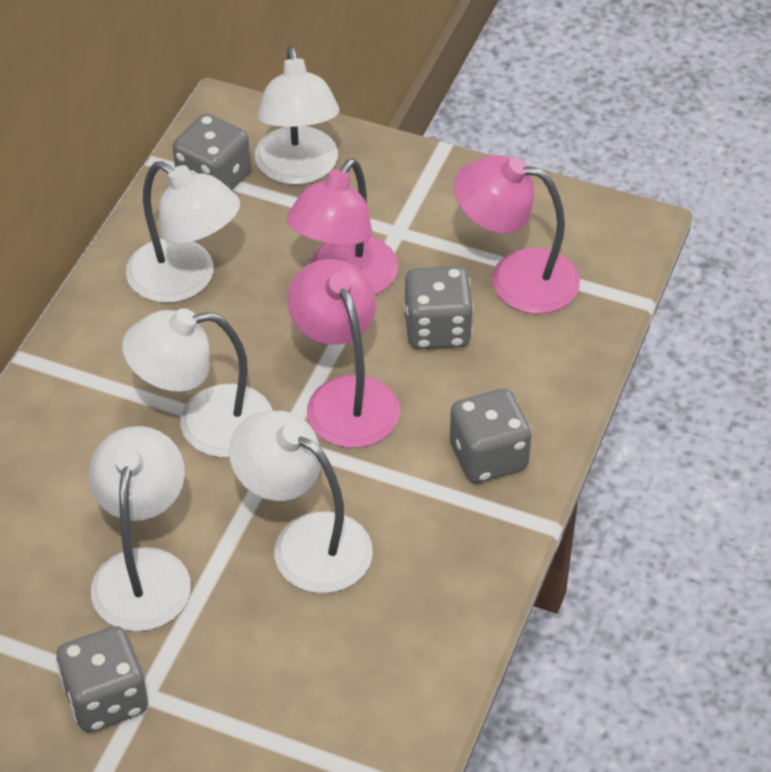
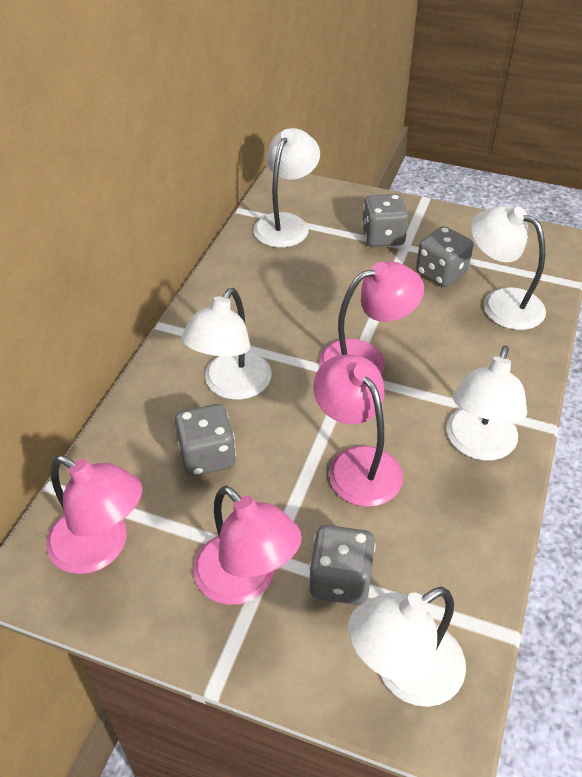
pink lamp: [287,158,398,295] [287,259,400,448] [454,155,580,314] = 3 -> [46,455,142,574] [193,486,302,605] [313,355,403,507] [319,262,424,374] = 4

